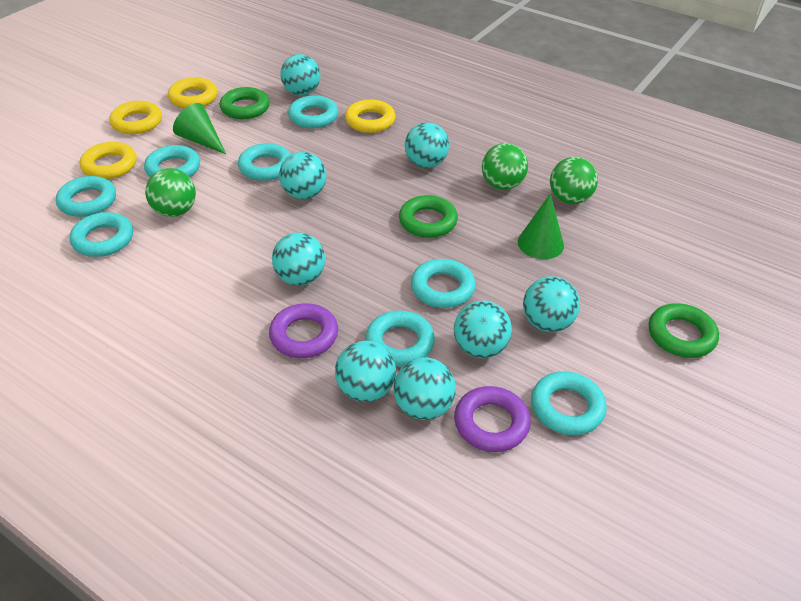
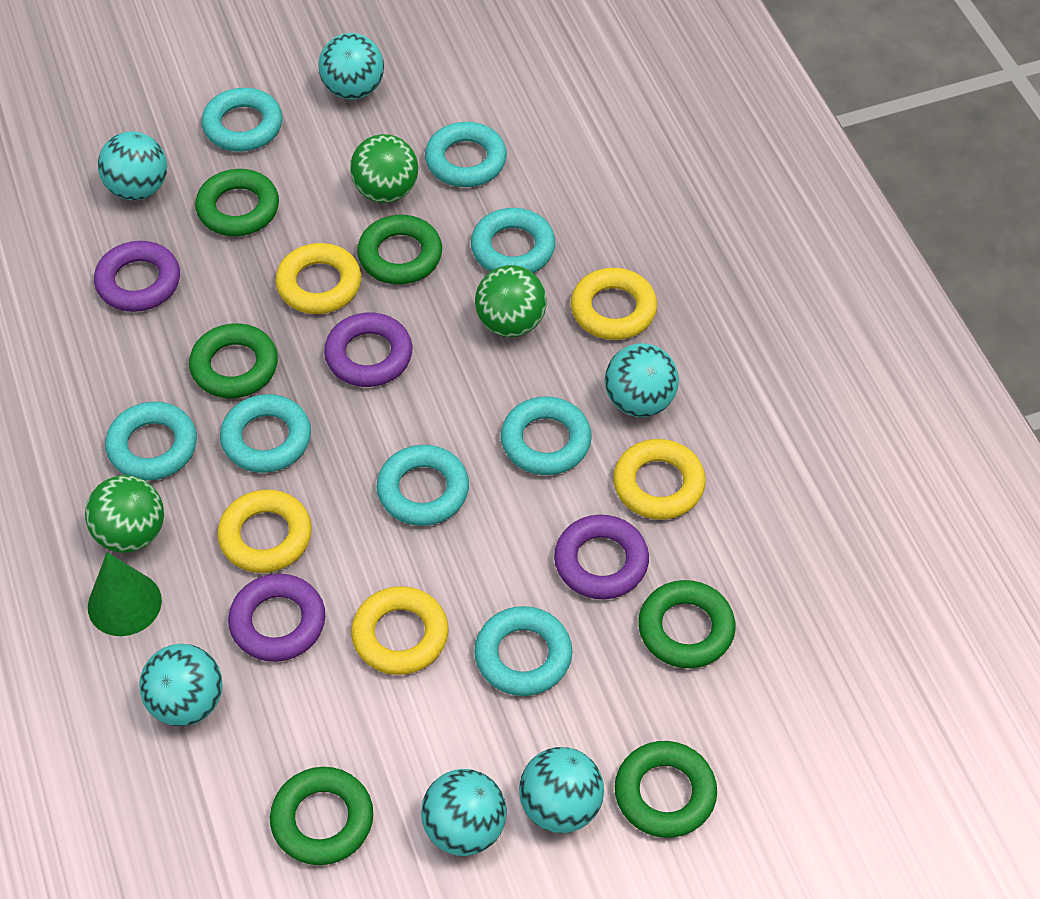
green cone: [173,103,226,154] [518,194,564,259] = 2 -> [88,552,162,636] = 1
green ring: [220,87,270,119] [399,195,458,238] [649,303,719,358] = 3 -> [189,323,278,398] [195,169,279,236] [270,767,373,865] [357,215,442,284] [615,741,717,838] [638,580,736,668] = 6
purple ring: [269,303,338,358] [454,386,531,452] = 2 -> [94,241,180,312] [228,574,325,662] [324,313,412,387] [554,515,649,599] = 4
turquoise ball: [272,232,325,286] [279,152,327,199] [280,54,320,96] [335,341,396,402] [394,357,456,420] [405,122,449,168] [454,301,512,358] [523,276,580,332] = 8 -> [98,131,167,200] [139,644,223,726] [319,33,384,100] [421,769,507,856] [519,747,604,833] [605,343,679,417] = 6
yellow ring: [80,142,137,179] [110,101,162,134] [168,77,217,108] [345,99,396,133] = 4 -> [217,489,312,573] [275,243,361,314] [351,586,448,675] [571,268,657,340] [613,439,706,520] = 5

